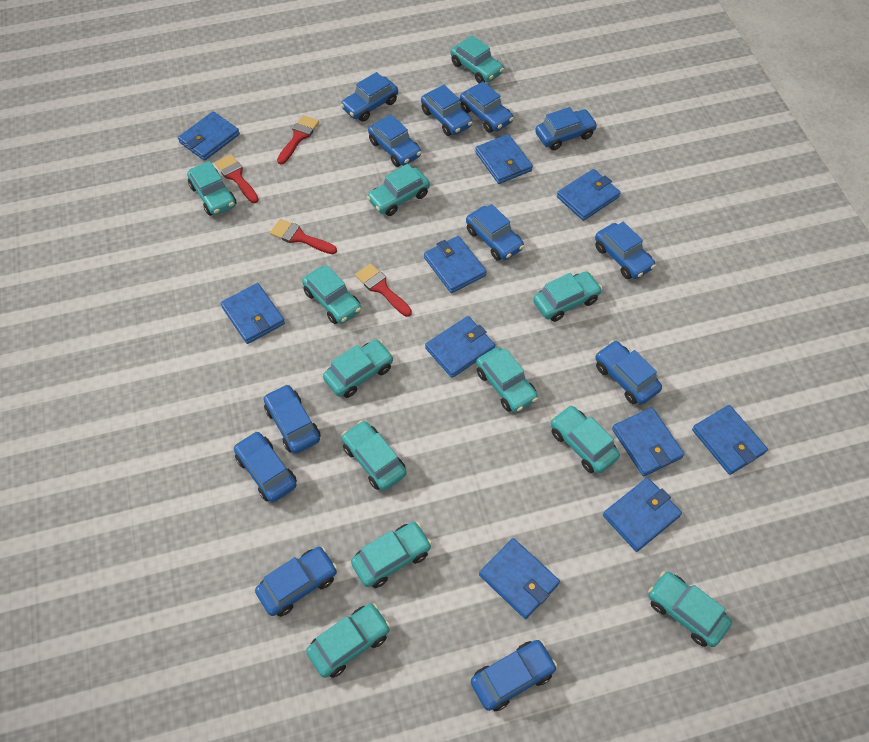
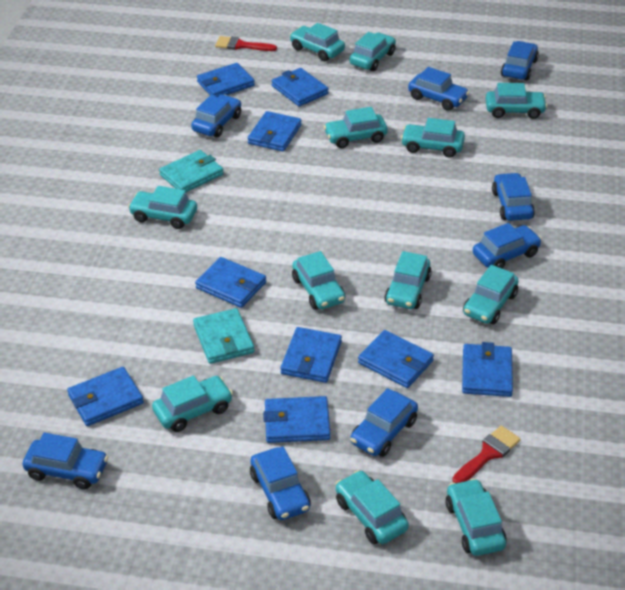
blue car: [234,431,297,502] [255,547,337,617] [264,384,321,454] [340,72,398,122] [368,114,422,167] [421,85,473,136] [460,82,514,133] [466,204,524,261] [471,640,557,711] [535,107,598,150] [595,222,656,279] [595,340,662,405] = 12 -> [22,432,108,489] [191,94,241,138] [250,446,311,520] [350,388,418,457] [408,67,469,111] [473,223,542,268] [492,173,535,221] [501,41,539,80] = 8
blue wallet: [178,111,240,161] [220,283,285,344] [424,236,487,293] [425,316,495,378] [475,134,533,184] [479,538,560,619] [557,169,621,221] [603,478,682,552] [612,407,684,476] [692,405,768,475] = 10 -> [67,367,144,426] [195,257,266,308] [197,63,255,97] [248,111,302,151] [263,396,330,443] [272,68,329,106] [280,327,342,383] [358,330,434,388] [462,342,513,397] = 9
red brush: [215,154,259,203] [270,219,337,254] [277,115,319,164] [355,263,412,317] = 4 -> [215,36,277,51] [452,426,521,483] = 2
turquoise wallet: none = 0 -> [159,150,224,193] [193,308,255,364] = 2

